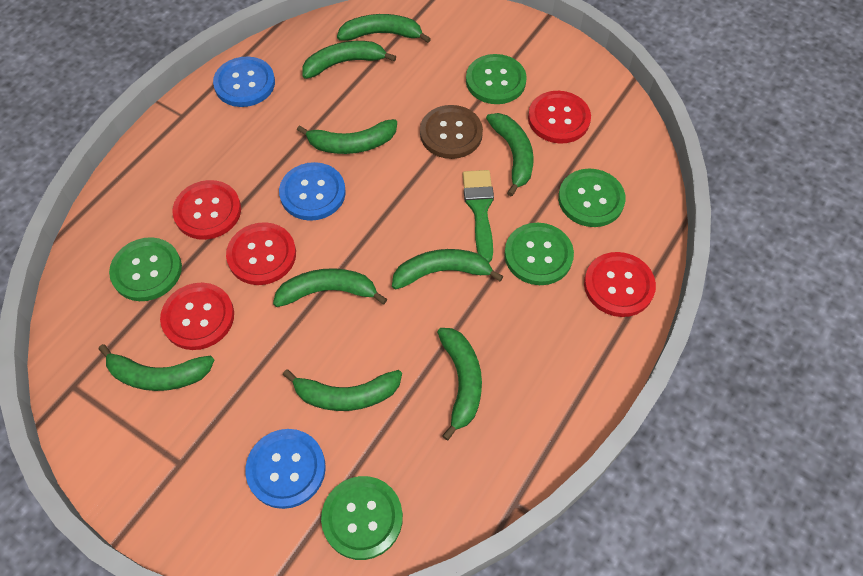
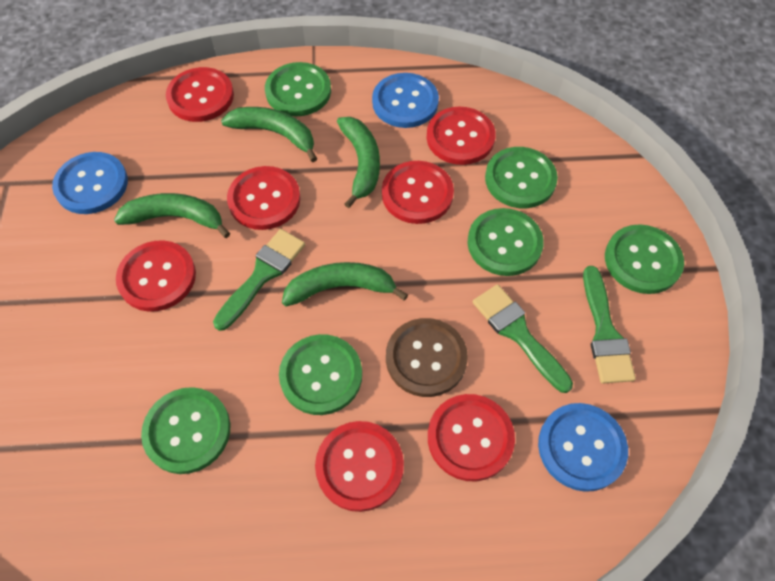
green banana: [99,344,214,391] [273,268,387,307] [283,369,402,411] [297,119,397,154] [302,41,396,79] [337,14,431,43] [392,249,504,290] [437,328,482,440] [486,113,534,197] = 9 -> [114,193,230,238] [221,107,317,162] [282,262,408,307] [337,117,380,208] = 4
green brush: [463,170,494,262] = 1 -> [213,229,305,331] [473,284,573,393] [583,266,636,384] = 3
green button: [109,237,182,301] [321,476,403,560] [466,54,527,104] [504,223,574,285] [558,168,626,227] = 5 -> [141,387,230,474] [265,62,331,116] [279,334,362,415] [467,208,544,276] [485,147,558,208] [605,224,684,294] = 6
red button: [160,283,234,350] [173,180,241,240] [226,222,296,285] [528,91,591,144] [584,252,656,317] = 5 -> [116,240,196,312] [166,67,234,122] [227,166,301,230] [315,421,404,512] [382,161,454,224] [427,107,496,165] [428,394,515,481] = 7

